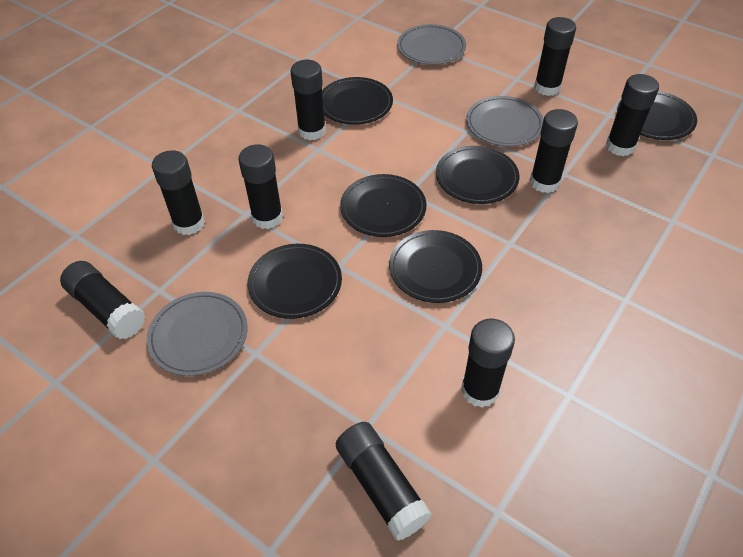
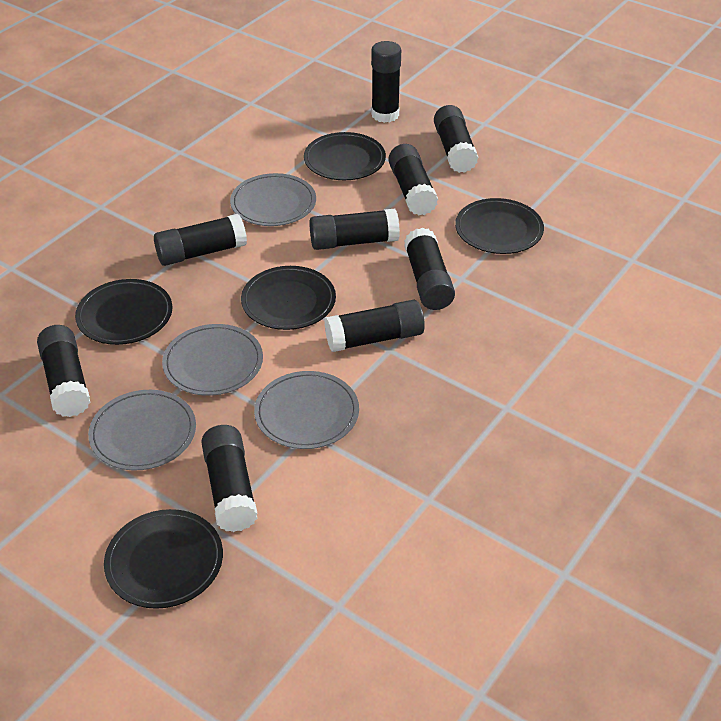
black plate: [247,244,342,319] [322,77,393,125] [340,174,426,237] [389,230,482,303] [436,146,520,204] [617,91,697,140] = 6 -> [75,279,172,345] [104,509,223,609] [241,266,336,330] [304,132,386,180] [455,198,544,254] = 5
grey plate: [147,292,248,376] [397,24,466,65] [466,96,544,146] = 3 -> [88,390,196,471] [162,324,263,396] [230,173,316,226] [254,371,359,449] = 4

